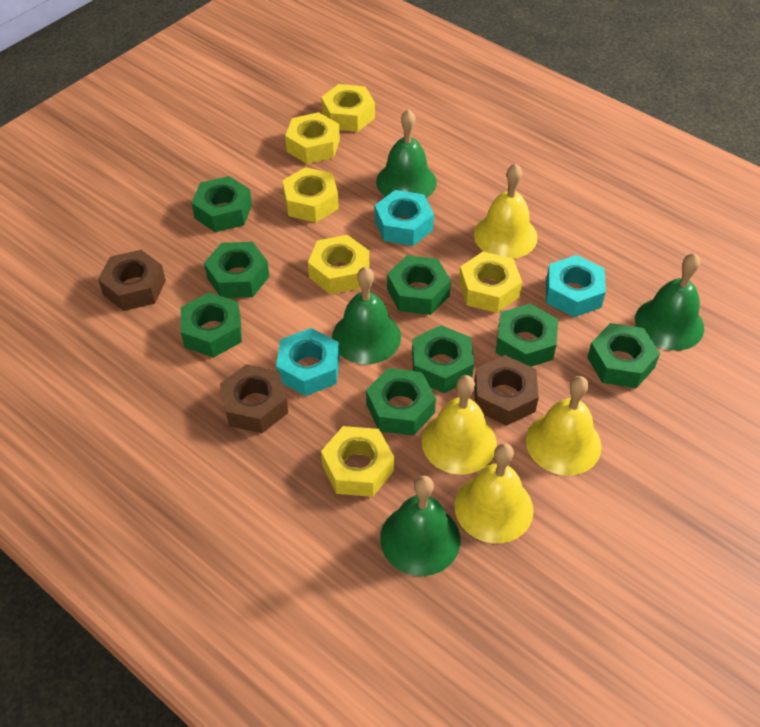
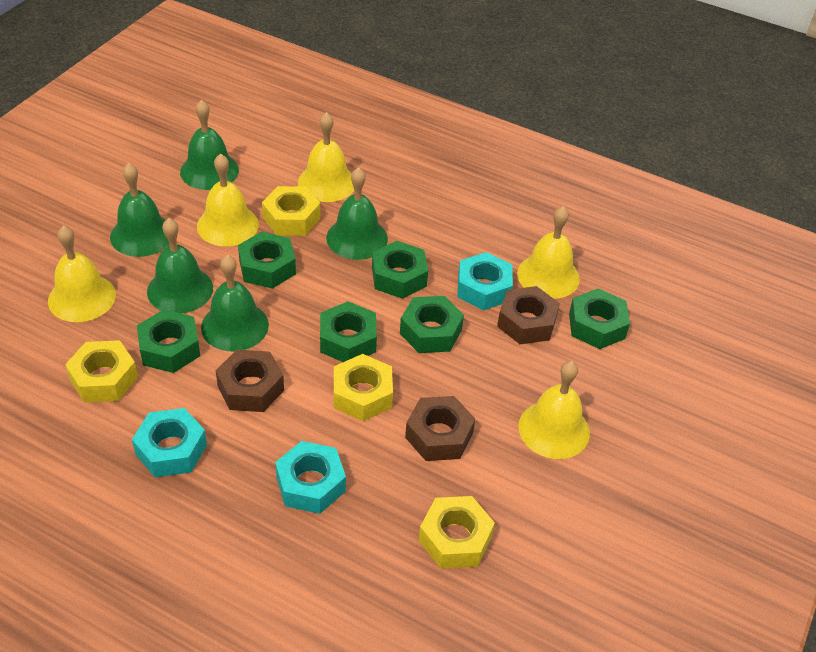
green bell: [332,267,401,364] [376,109,437,198] [380,475,460,576] [635,253,704,351] = 4 -> [110,163,169,257] [147,218,213,314] [180,100,239,190] [201,255,269,351] [326,167,388,260] = 5
green nut: [181,292,242,358] [191,176,252,232] [204,242,270,298] [366,368,436,436] [387,255,451,315] [412,325,474,393] [496,303,558,367] [587,323,660,388] = 8 -> [137,310,200,373] [238,232,296,289] [320,301,377,362] [372,241,428,299] [400,296,464,353] [569,288,630,349] = 6
yellow bell: [422,375,497,475] [455,443,534,543] [474,164,537,259] [526,376,602,475] = 4 -> [48,225,116,322] [197,154,259,246] [298,112,354,202] [517,206,580,299] [518,361,590,459] = 5
yellow nut: [282,167,339,222] [285,112,340,164] [308,235,369,294] [321,84,375,132] [321,426,394,497] [459,252,522,313] = 6 -> [65,340,138,402] [262,186,321,236] [334,354,393,421] [419,496,495,569] = 4

